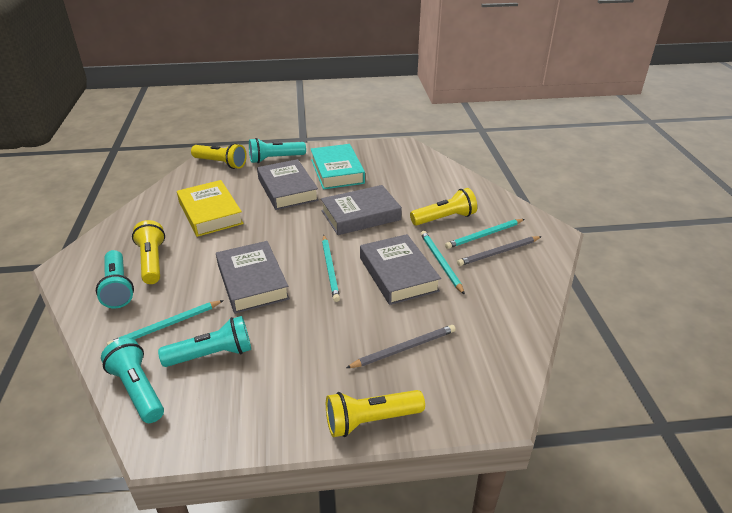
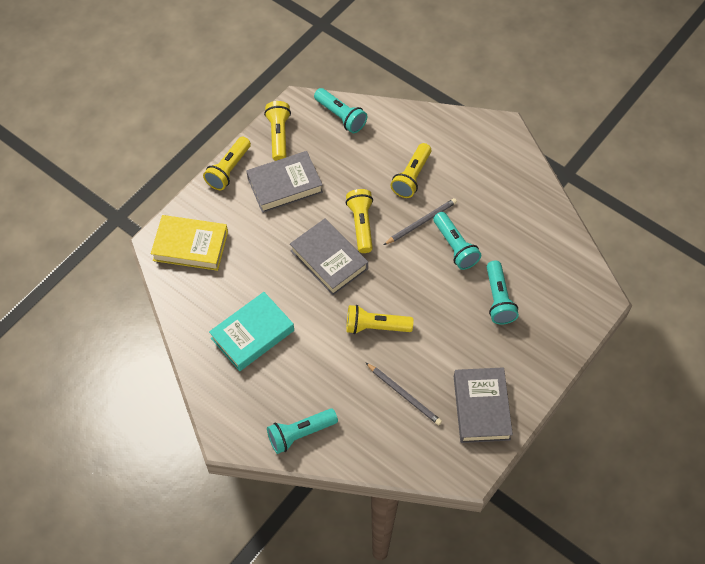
grey book: [216,241,290,314] [257,159,319,210] [321,185,402,235] [360,234,441,305] = 4 -> [247,151,323,213] [290,219,368,295] [454,367,513,443] = 3
turquoise pencil: [107,300,224,346] [322,235,340,302] [420,231,465,295] [445,219,524,249] = 4 -> none = 0
yellow flashlight: [132,220,165,284] [191,143,247,169] [326,390,425,437] [410,188,477,226] = 4 -> [203,137,251,190] [264,101,291,161] [346,189,373,253] [346,305,414,334] [390,143,431,198] = 5

